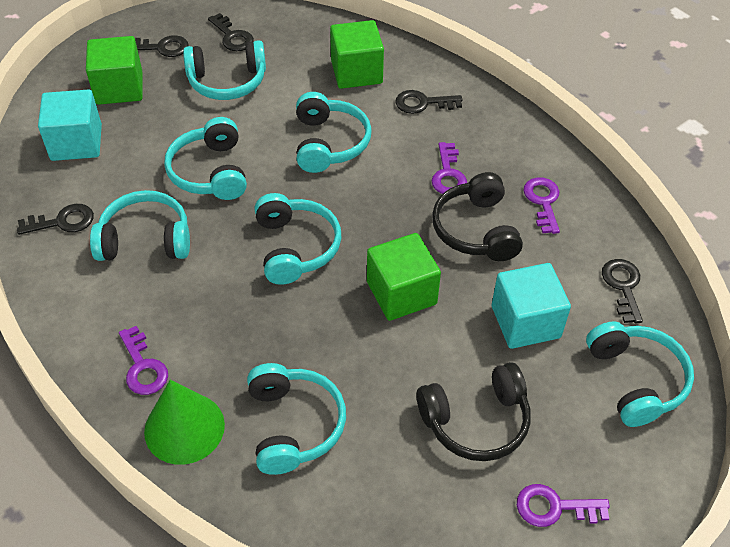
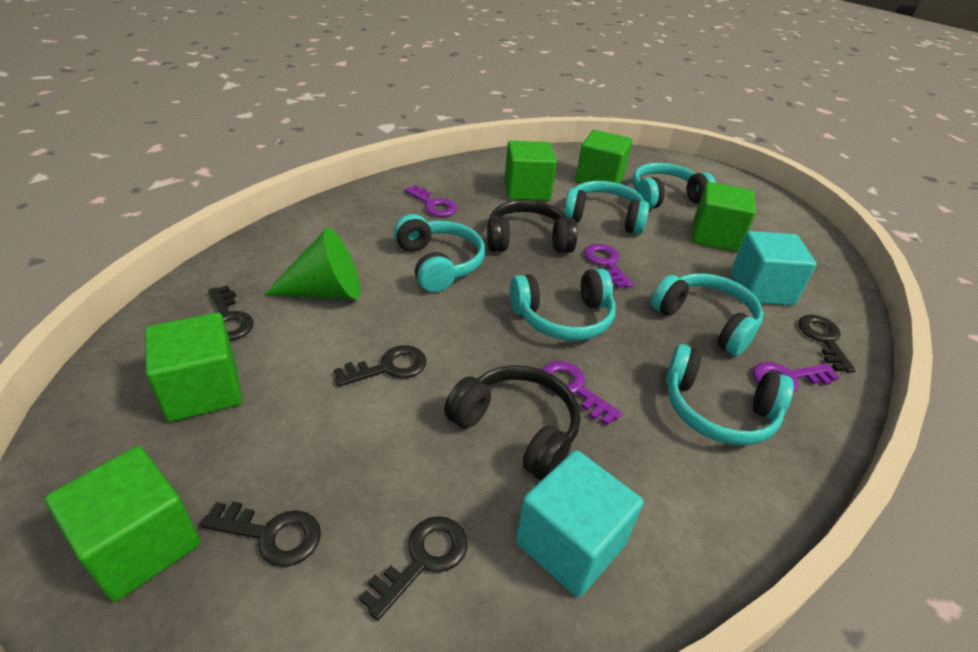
green cube: [86,36,143,105] [330,20,384,89] [367,233,441,321] = 3 -> [45,446,200,602] [145,313,242,422] [504,141,557,201] [575,130,632,184] [692,182,756,252] = 5
turquoise headphones: [90,190,190,261] [164,117,247,200] [183,40,266,100] [247,363,346,475] [254,193,341,285] [296,92,372,173] [586,321,694,427] = 7 -> [394,214,485,292] [510,268,616,341] [563,181,649,234] [632,163,716,209] [651,273,763,356] [665,344,794,445] = 6

